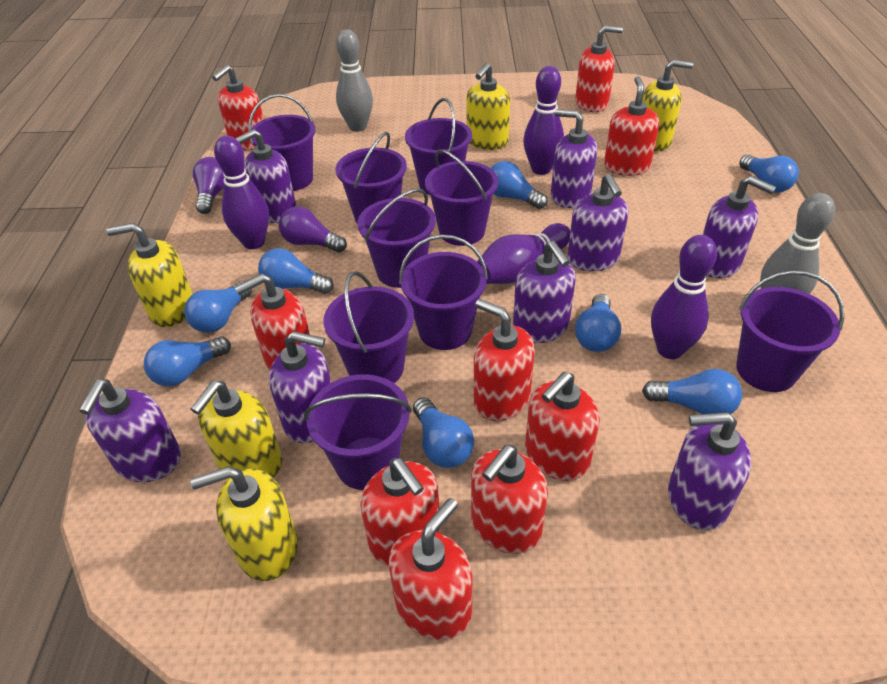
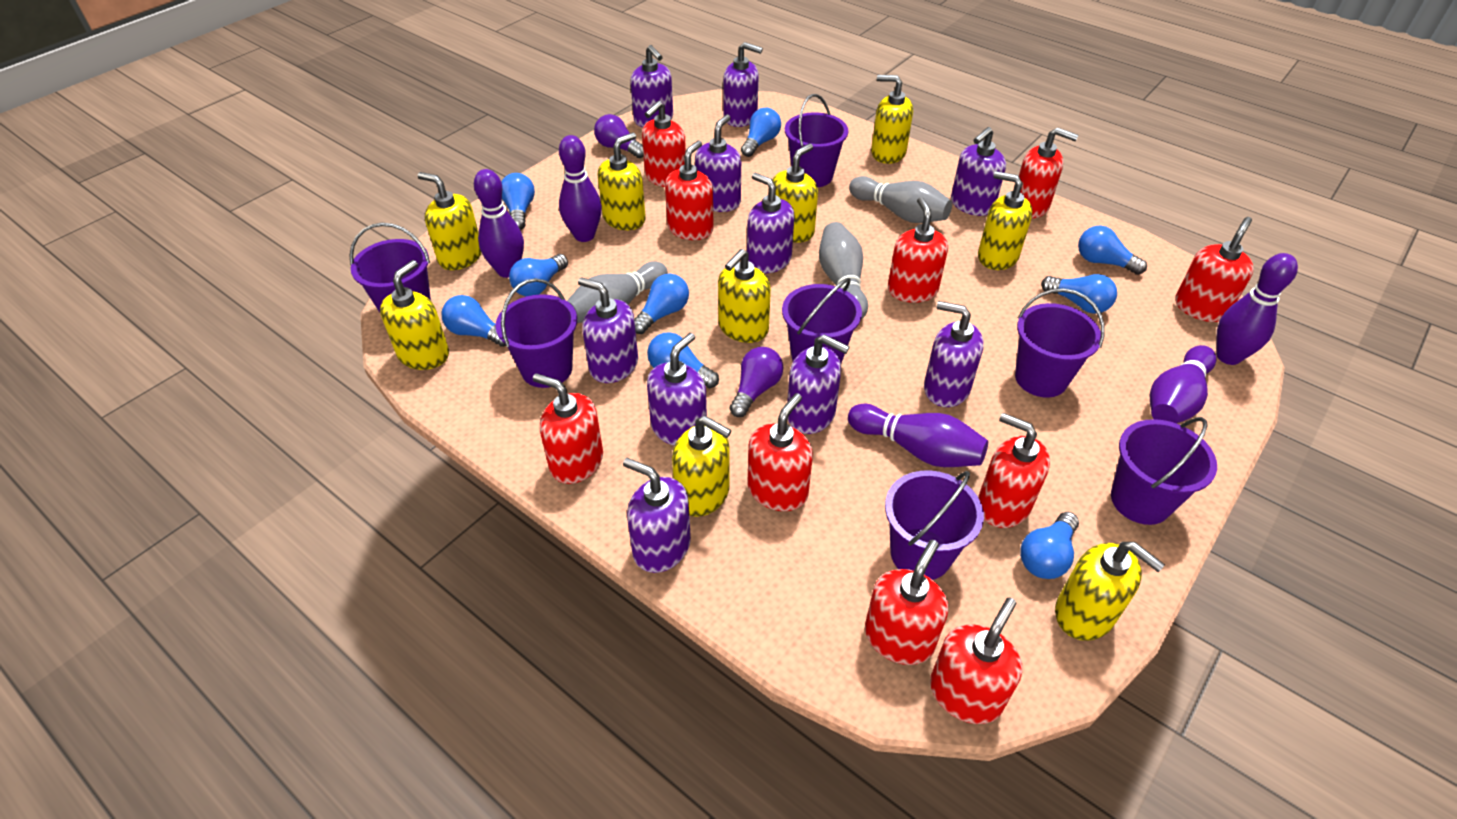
blue light bulb: [144,336,231,386] [184,281,252,333] [258,248,334,294] [413,397,474,468] [491,161,548,209] [575,294,621,352] [642,369,742,415] [739,155,799,193] = 8 -> [442,295,506,347] [501,173,535,230] [509,254,568,296] [634,274,689,334] [647,332,719,388] [741,108,781,157] [1020,512,1079,579] [1041,274,1117,314] [1078,226,1147,275] = 9
grey bowling pin: [336,29,373,132] [760,193,835,294] = 2 -> [567,261,668,323] [819,222,868,319] [849,176,952,223] = 3
purple bowling pin: [214,136,269,249] [477,223,570,284] [523,66,564,175] [651,235,717,359] = 4 -> [474,169,524,278] [559,135,602,242] [848,404,988,467] [1149,345,1216,424] [1216,253,1298,365] = 5
purple bucket: [248,94,316,191] [304,374,412,490] [323,271,414,383] [336,132,407,224] [358,188,436,288] [399,234,488,350] [405,98,472,195] [425,149,498,246] [736,270,844,392] = 9 -> [349,223,431,312] [496,278,577,388] [782,278,862,363] [785,94,848,187] [885,470,984,580] [1015,288,1105,398] [1111,417,1217,525] = 7
purple soap dispenser: [79,379,181,482] [235,129,296,223] [269,331,331,443] [513,241,576,343] [551,109,597,208] [567,174,628,271] [668,412,751,530] [703,176,776,278] = 8 -> [578,277,638,383] [623,458,691,573] [630,45,673,127] [647,333,707,446] [695,114,741,212] [723,42,763,127] [747,173,795,274] [787,334,850,434] [924,301,984,407] [951,127,1006,216] = 10
red soap dispenser: [212,65,264,150] [234,273,310,370] [360,458,440,566] [389,498,472,640] [471,445,548,554] [474,299,535,421] [525,372,600,481] [575,26,623,112] [604,76,659,176] = 9 -> [533,373,603,484] [642,101,686,187] [665,140,714,240] [747,393,813,511] [865,540,948,665] [888,197,948,303] [930,597,1022,724] [978,413,1050,528] [1019,127,1078,218] [1175,217,1254,322] = 10
yellow soap dispenser: [106,223,193,327] [190,466,298,581] [191,381,282,479] [466,63,510,150] [642,60,693,151] = 5 -> [380,260,449,370] [418,172,482,270] [598,132,646,230] [672,416,731,517] [718,249,771,343] [773,143,818,243] [871,75,913,164] [978,171,1033,270] [1055,542,1165,641] = 9

